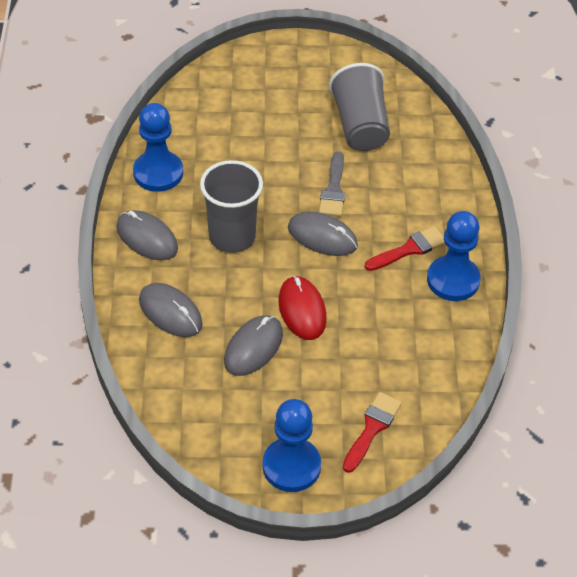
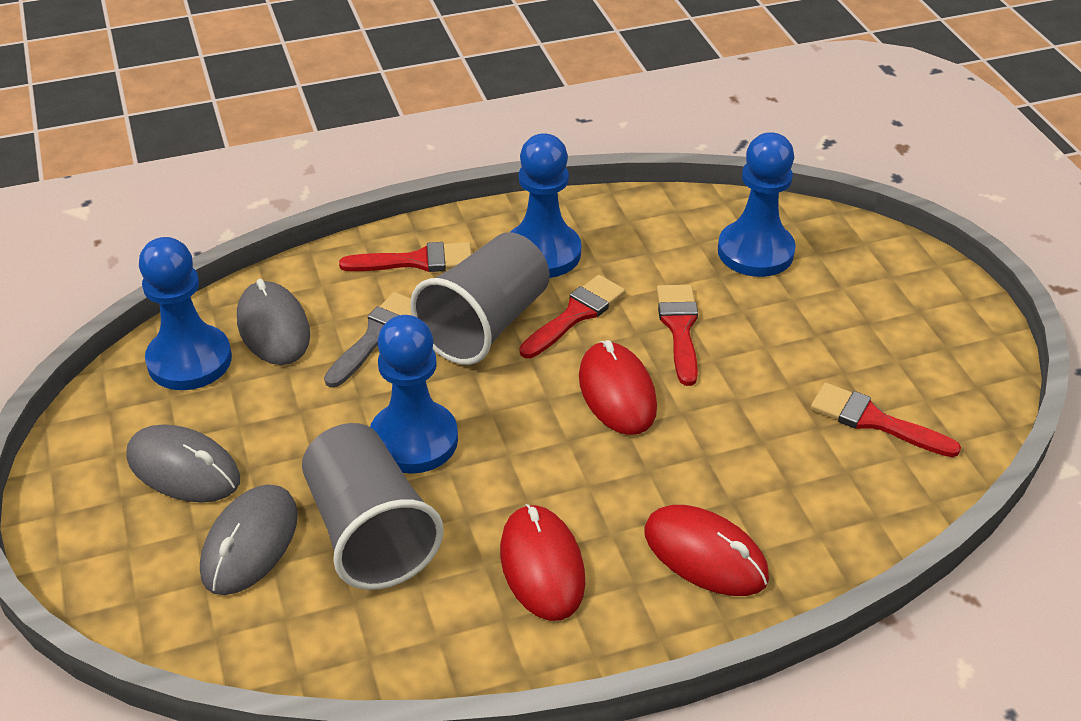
blue pawn: [133,103,183,192] [262,399,321,492] [427,211,481,301] = 3 -> [139,237,232,390] [370,315,458,474] [511,134,581,278] [718,132,796,277] = 4
grey mouse: [117,210,178,261] [139,283,203,337] [224,315,283,376] [288,212,358,256] = 4 -> [126,425,240,503] [200,484,298,595] [237,279,310,365] = 3
red brush: [343,392,402,473] [365,226,445,271] = 2 -> [339,242,472,272] [520,275,625,358] [656,285,698,386] [810,383,961,457] = 4
red mouse: [278,276,327,340] = 1 -> [500,504,585,621] [579,340,657,435] [644,505,769,596] = 3

